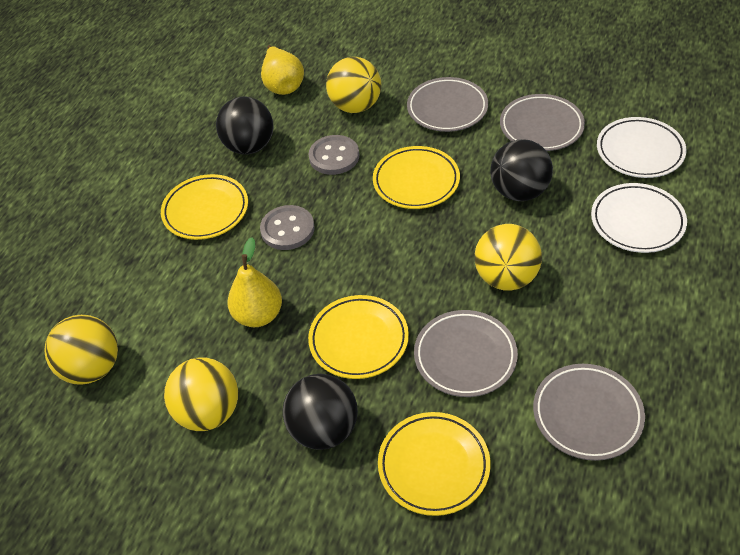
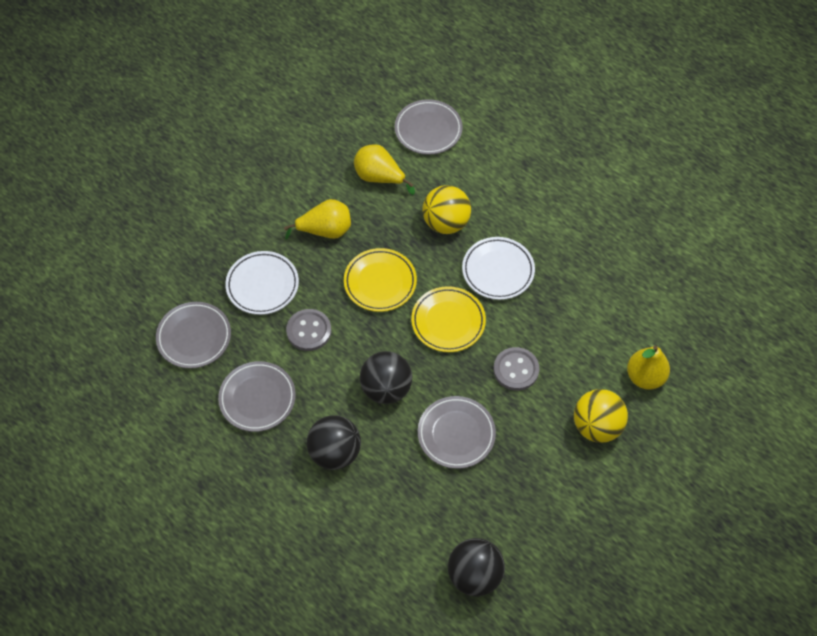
yellow ball: [44,315,118,385] [164,357,238,431] [326,57,381,113] [475,224,542,291] = 4 -> [422,185,471,234] [574,389,628,443] = 2
yellow pear: [227,237,282,327] [261,45,304,95] = 2 -> [284,199,351,240] [354,144,415,195] [627,345,670,390] = 3
yellow plate: [161,174,248,240] [308,295,409,379] [373,146,460,209] [378,412,490,516] = 4 -> [344,248,417,312] [411,286,486,352] = 2

